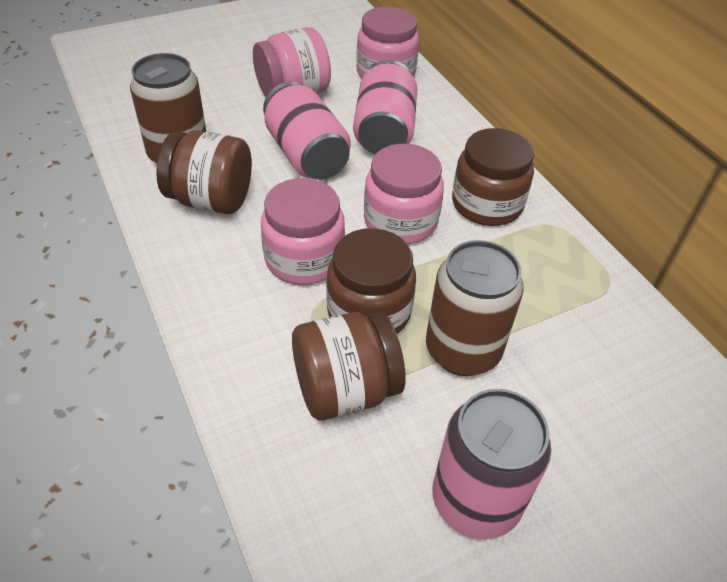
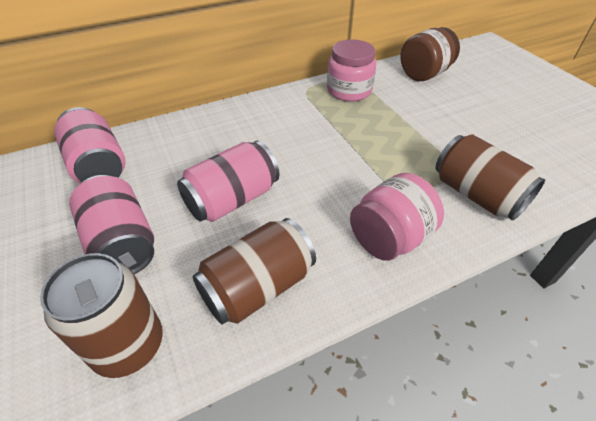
brown can: [130,53,206,163] [426,240,524,376] = 2 -> [40,253,163,378] [193,218,316,324] [435,135,545,221] = 3
brown jar: [156,130,252,214] [292,312,406,420] [326,228,416,334] [452,128,534,226] = 4 -> [400,27,460,81] = 1
pink jar: [253,27,331,97] [261,178,345,285] [356,7,419,78] [364,144,444,244] = 4 -> [327,39,376,102] [350,173,444,261] = 2

